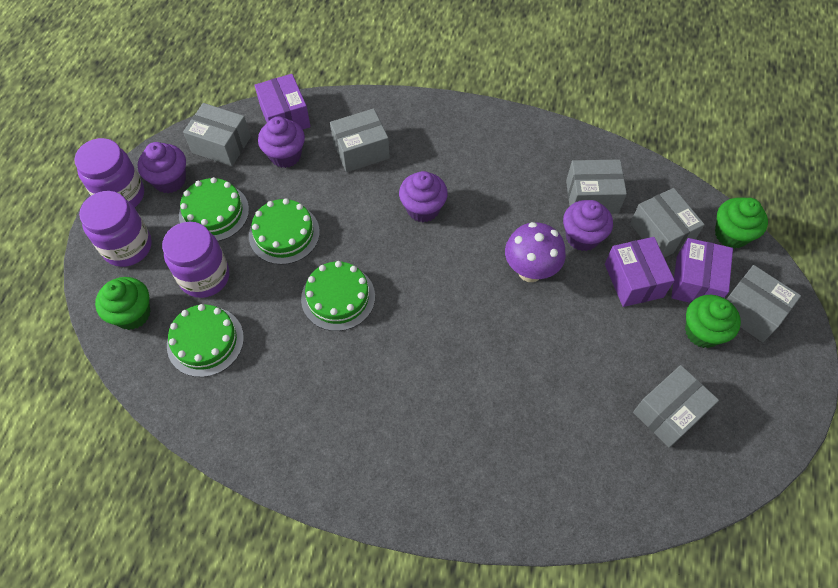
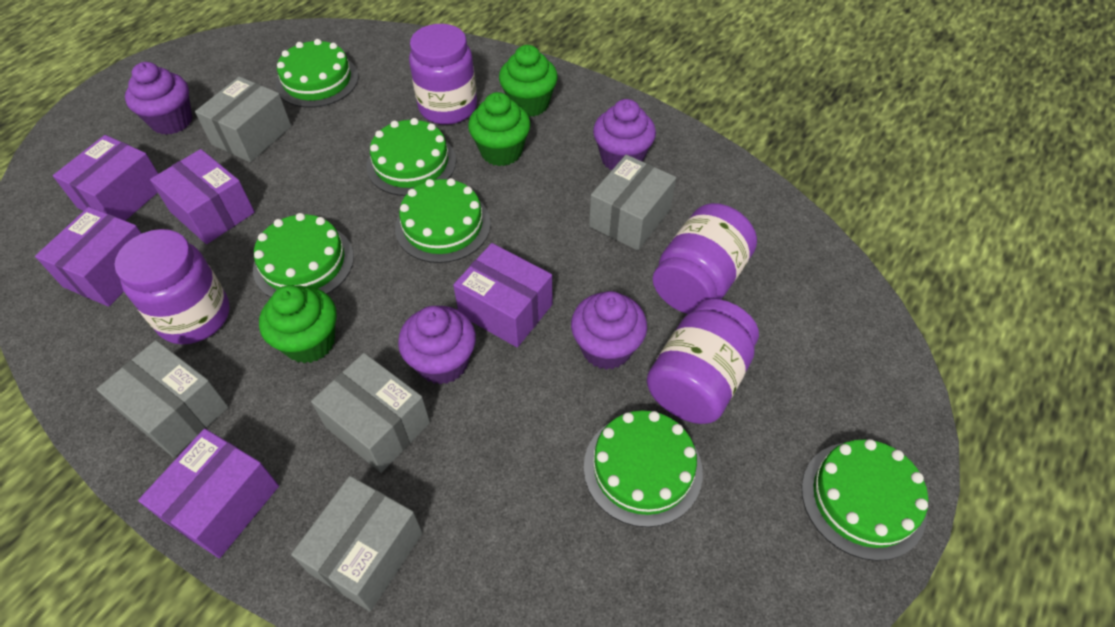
green cake: [167,304,244,377] [179,177,249,241] [249,198,320,265] [301,261,375,331] = 4 -> [253,213,354,298] [276,39,359,108] [366,118,456,196] [395,178,491,263] [584,411,703,527] [802,439,928,561] = 6
grey box: [183,103,251,166] [330,108,390,172] [566,160,627,214] [630,188,705,258] [633,365,719,448] [727,265,801,342] = 6 -> [97,340,229,457] [195,76,291,162] [291,476,423,611] [311,353,430,473] [589,155,676,250] = 5
purple box: [255,74,311,130] [605,237,675,307] [671,238,733,303] = 3 -> [35,207,142,307] [53,135,158,221] [138,429,279,558] [150,149,255,244] [453,243,552,347] = 5
purple jar: [74,138,144,207] [79,191,152,267] [162,222,229,298] = 3 -> [115,229,230,344] [409,24,477,125] [647,299,759,424] [653,203,757,314] = 4
purple mushroom: [505,222,566,282] = 1 -> none = 0

